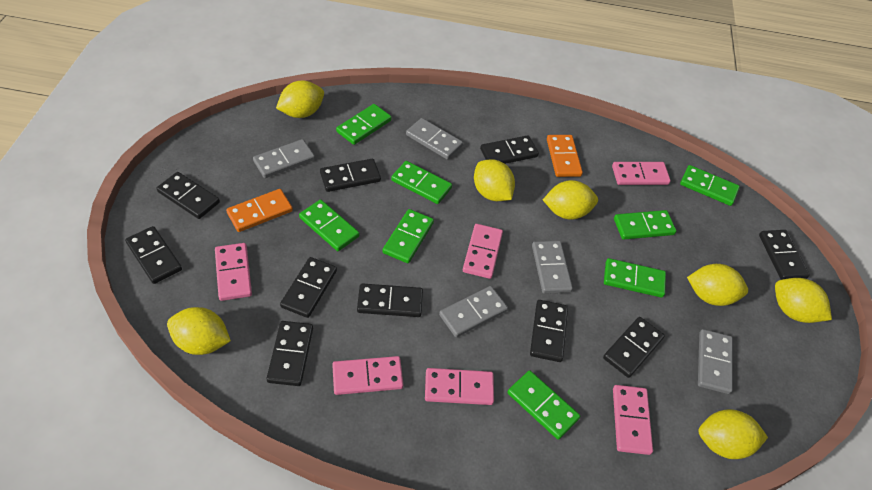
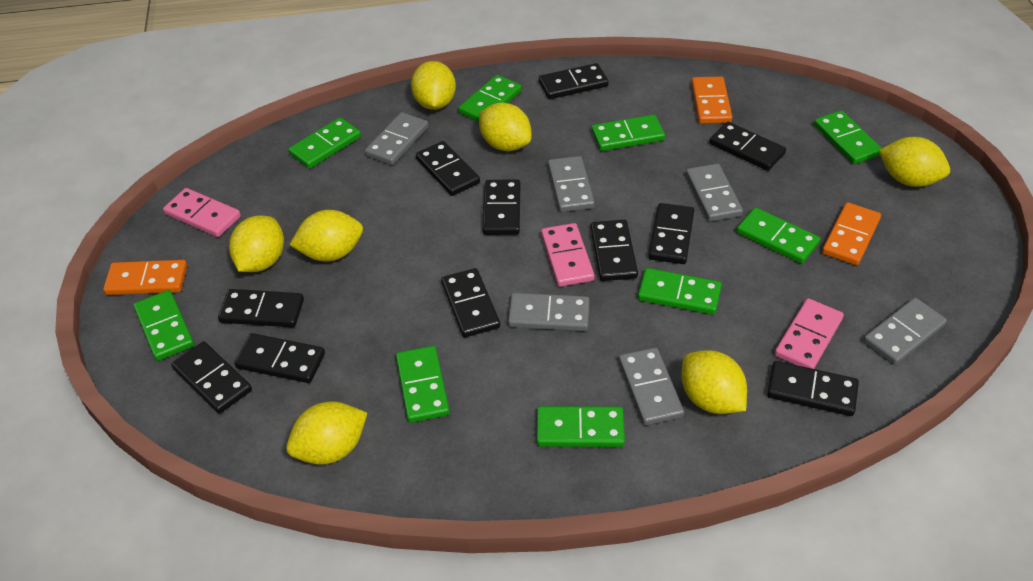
black domino: [125,226,182,284] [157,172,220,219] [266,321,313,386] [280,257,337,318] [320,159,381,192] [357,283,423,317] [480,135,539,164] [530,300,568,362] [603,317,665,378] [759,230,810,280] = 10 -> [171,341,252,414] [218,289,304,327] [234,333,325,383] [416,141,480,196] [441,268,500,337] [483,179,520,235] [539,63,609,99] [590,220,638,281] [649,203,694,264] [710,122,786,171] [767,361,859,416] = 11
green domino: [299,200,359,251] [336,104,392,145] [382,209,434,263] [391,161,452,204] [508,370,580,440] [604,258,666,298] [614,210,676,240] [680,165,740,206] = 8 -> [133,290,194,361] [288,117,361,169] [396,346,450,423] [458,75,522,122] [537,406,625,447] [592,115,665,151] [638,268,722,315] [737,207,820,264] [814,110,882,164] = 9
grey domino: [253,139,315,178] [406,118,463,160] [439,286,508,337] [532,241,573,294] [698,329,733,394] = 5 -> [365,112,428,165] [508,293,590,331] [548,156,595,212] [619,347,684,425] [686,164,743,221] [863,298,947,365] = 6
orange domino: [226,189,293,232] [547,135,583,177] = 2 -> [103,260,187,295] [691,77,732,124] [822,202,881,265] = 3
pink domino: [215,243,252,301] [332,356,403,395] [425,368,494,405] [463,224,503,279] [612,162,671,185] [613,385,653,455] = 6 -> [163,188,241,237] [541,223,595,287] [775,298,844,369] = 3

